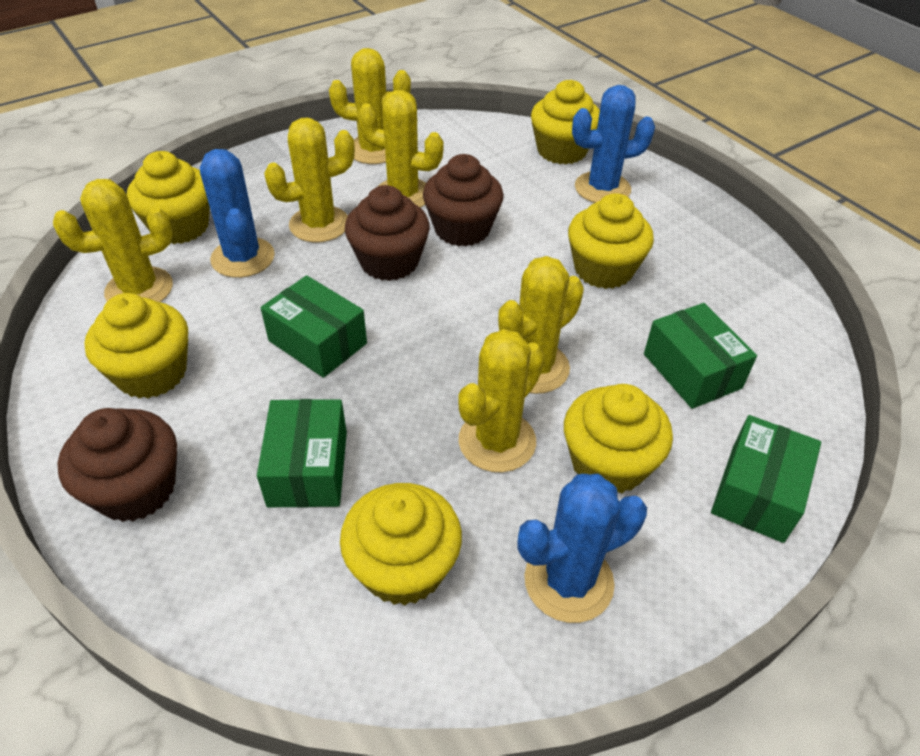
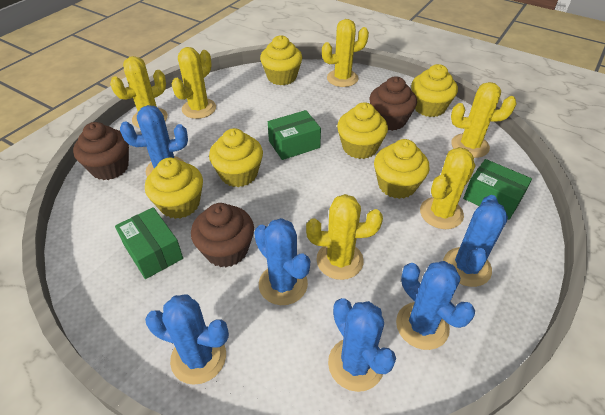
blue cactus: [200,149,275,278] [517,474,647,623] [572,85,655,203] = 3 -> [120,105,188,177] [145,294,229,385] [254,218,310,305] [328,298,396,392] [396,261,475,350] [443,195,508,287] = 6
green box: [257,399,347,508] [261,275,367,378] [644,303,757,409] [711,415,821,543] = 4 -> [115,207,183,279] [268,110,321,160] [463,159,532,220] = 3

